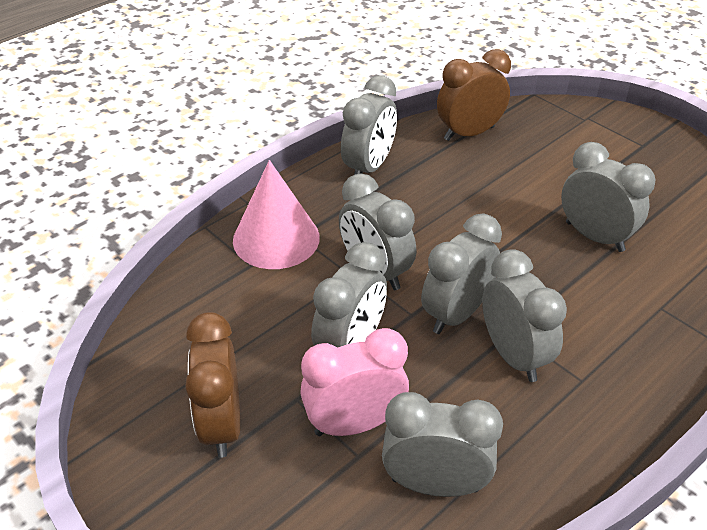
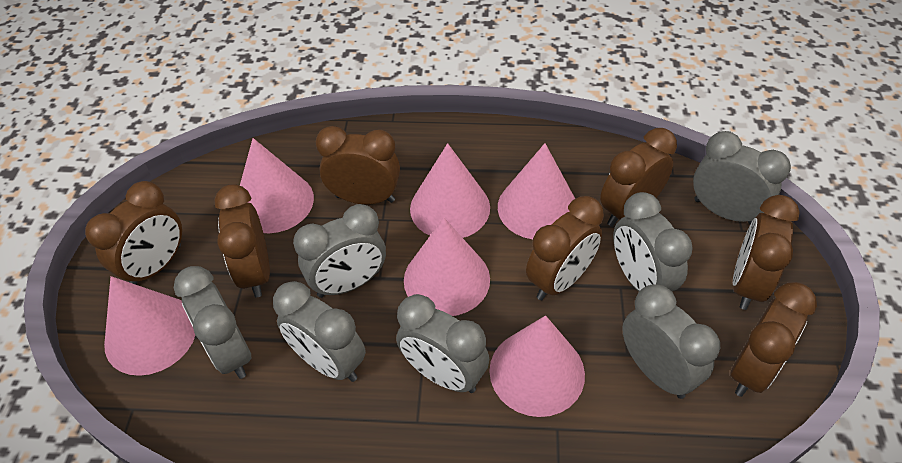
brown clock: [185,312,240,458] [437,49,511,141] = 2 -> [85,181,182,285] [215,184,270,298] [316,126,400,205] [526,196,604,300] [600,128,677,227] [730,282,817,397] [733,195,800,310] = 7
pink clock: [300,328,409,436] = 1 -> none = 0
pink cone: [233,160,320,269] = 1 -> [104,276,195,376] [240,138,314,233] [404,218,490,316] [410,143,490,238] [489,315,585,417] [498,143,575,239] = 6

